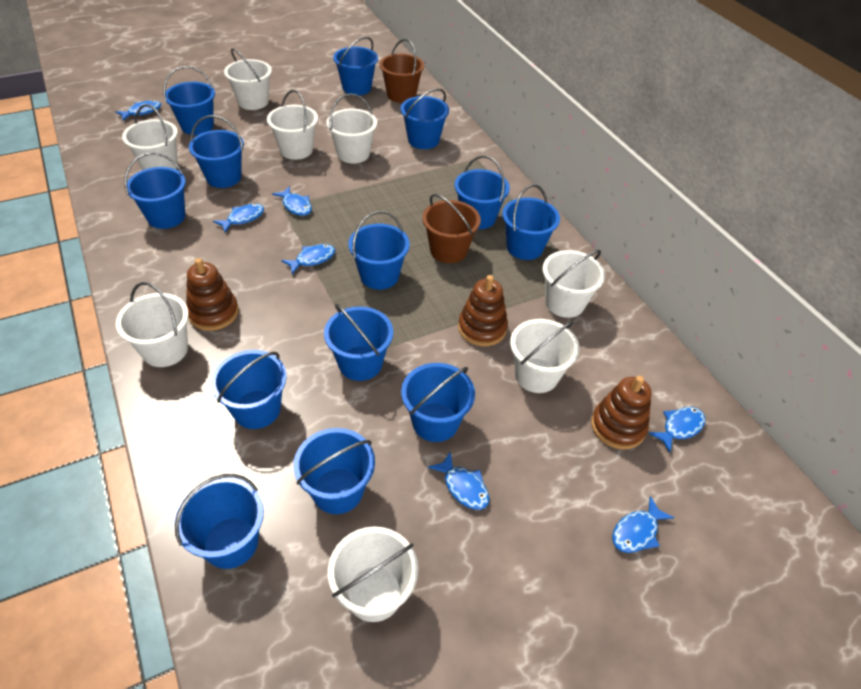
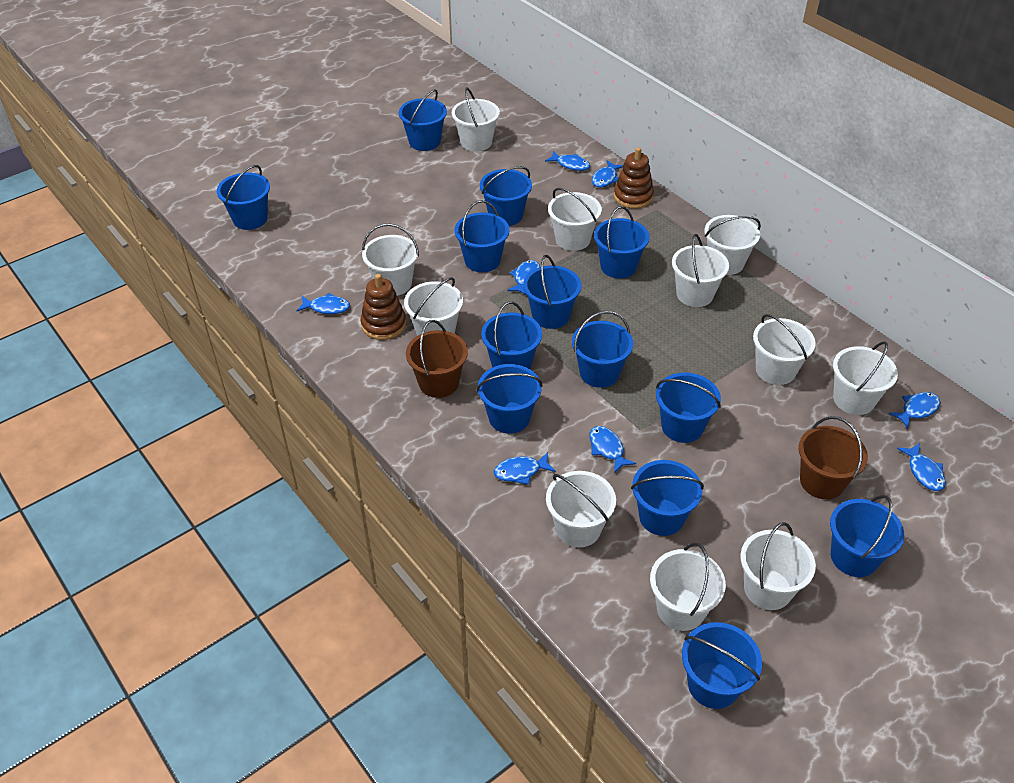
blue fish: [116,100,161,121] [213,203,264,232] [272,186,312,216] [281,244,335,274] [428,451,490,510] [612,496,674,553] [648,407,706,452] = 7 -> [296,293,350,314] [494,452,556,485] [507,260,540,296] [545,151,590,171] [590,426,636,473] [592,160,623,188] [889,392,941,429] [897,443,945,491] = 8
brown stacking toy: [186,258,239,331] [458,275,508,346] [591,376,652,449] = 3 -> [361,274,406,340] [614,147,654,209] = 2
white bucket: [116,282,189,367] [122,104,178,170] [224,48,272,110] [267,90,318,160] [327,94,377,164] [328,526,418,622] [510,319,580,393] [543,250,605,318] = 8 -> [362,224,419,296] [404,277,463,336] [452,87,500,151] [546,471,616,547] [548,188,602,251] [650,543,726,631] [672,234,729,307] [704,215,761,275] [740,522,816,610] [753,314,816,385] [833,341,898,415] = 11

